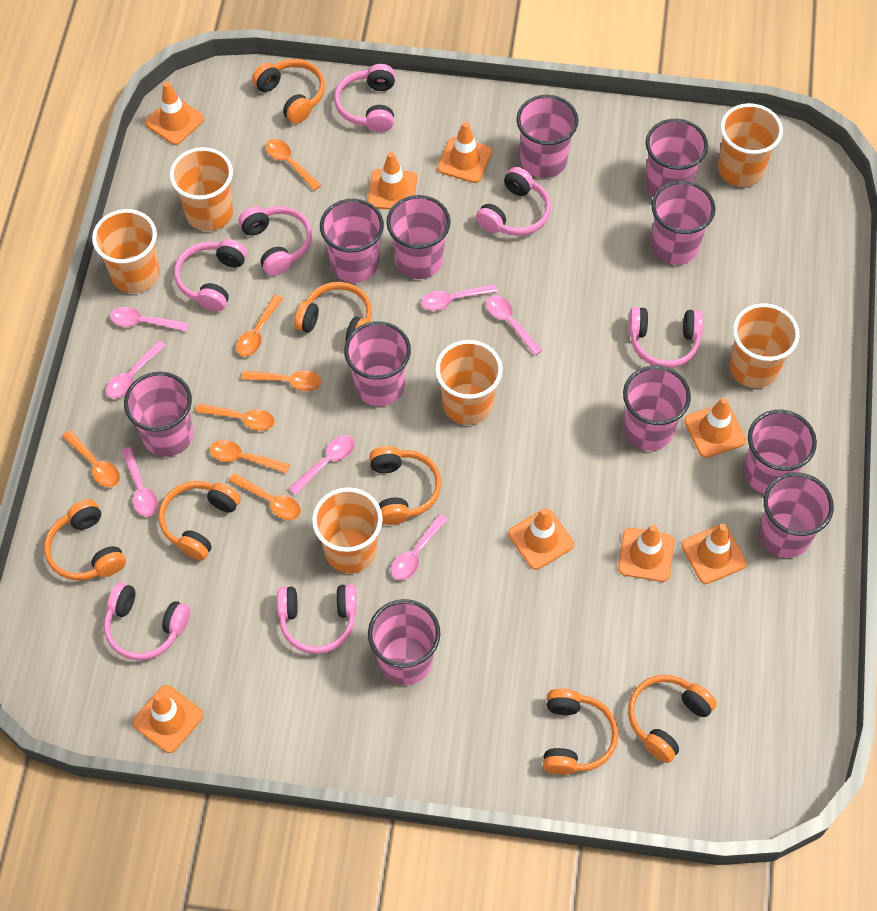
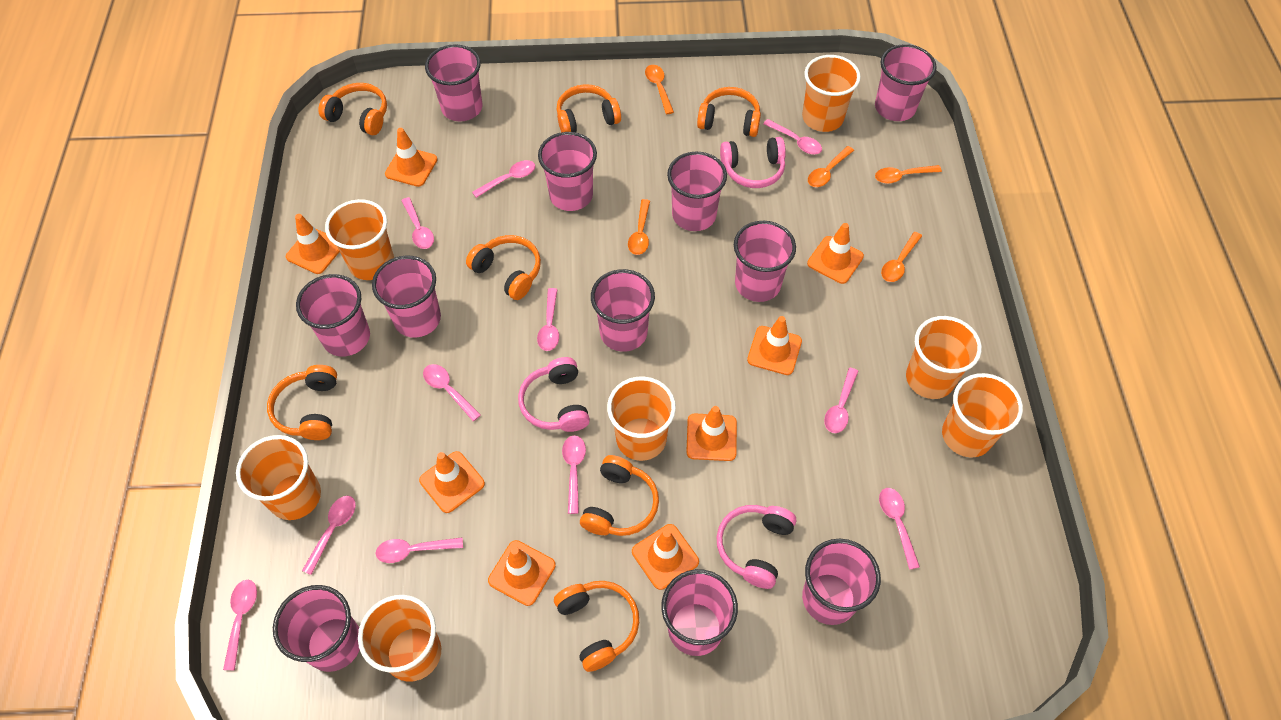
orange cup: [92,209,160,293] [170,147,233,231] [312,487,383,573] [435,340,503,425] [718,103,783,187] [729,303,799,388] = 6 -> [236,435,321,520] [325,199,394,280] [358,595,441,682] [607,376,676,461] [802,55,861,132] [906,316,982,399] [942,373,1023,457] = 7
orange spoon: [62,430,120,487] [196,403,275,431] [210,440,290,474] [229,473,301,520] [236,295,283,357] [242,370,322,391] [266,139,321,191] = 7 -> [628,199,650,255] [645,65,674,114] [808,146,854,187] [875,165,942,184] [881,232,922,282] = 5
pink headphones: [104,583,190,660] [174,239,247,311] [239,206,312,276] [277,584,357,654] [334,64,395,132] [476,167,551,236] [628,307,703,368] = 7 -> [518,357,590,432] [717,505,796,589] [720,137,786,188] = 3
pink spoon: [106,340,166,399] [110,307,189,332] [121,447,158,517] [289,435,355,495] [391,514,448,580] [421,284,498,311] [486,295,543,356] = 7 -> [223,580,257,670] [302,496,356,575] [375,537,463,563] [401,197,434,249] [423,364,481,421] [472,160,535,198] [537,288,559,351] [562,435,586,514] [763,119,822,154] [824,368,858,433] [879,488,920,570] = 11

